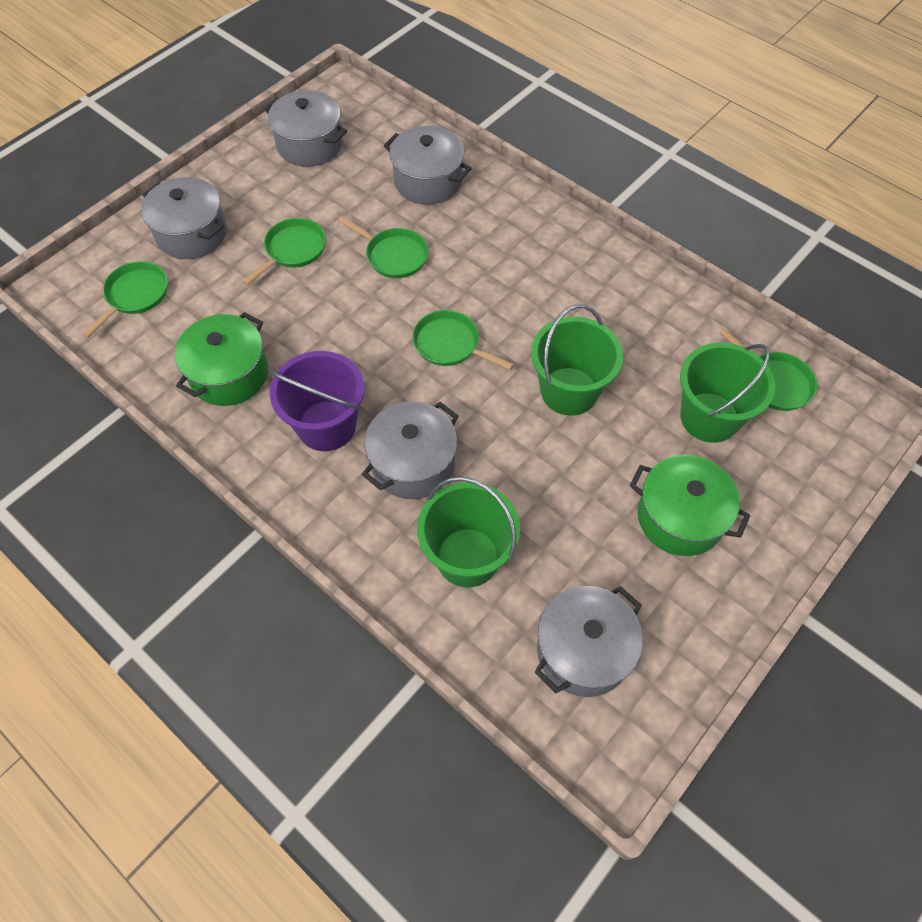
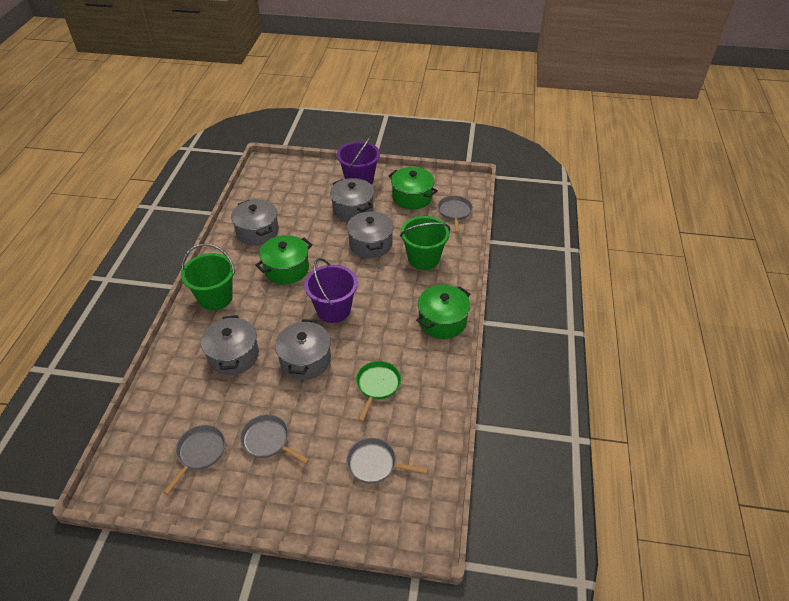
green bucket: [417,477,520,588] [531,304,623,416] [680,342,775,443] = 3 -> [181,244,235,310] [400,216,450,270] = 2
green pan: [82,261,168,338] [243,218,326,285] [338,216,428,278] [412,310,514,370] [719,328,817,411] = 5 -> [356,361,401,421] = 1
green pot: [175,312,268,406] [630,455,750,556] = 2 -> [255,235,312,284] [388,167,438,210] [416,285,470,339] = 3
grey pan: none = 0 -> [163,425,225,495] [240,414,310,464] [346,438,428,484] [438,196,473,233] = 4
purple bucket: [270,351,364,451] = 1 -> [304,258,358,323] [337,135,380,185] = 2

